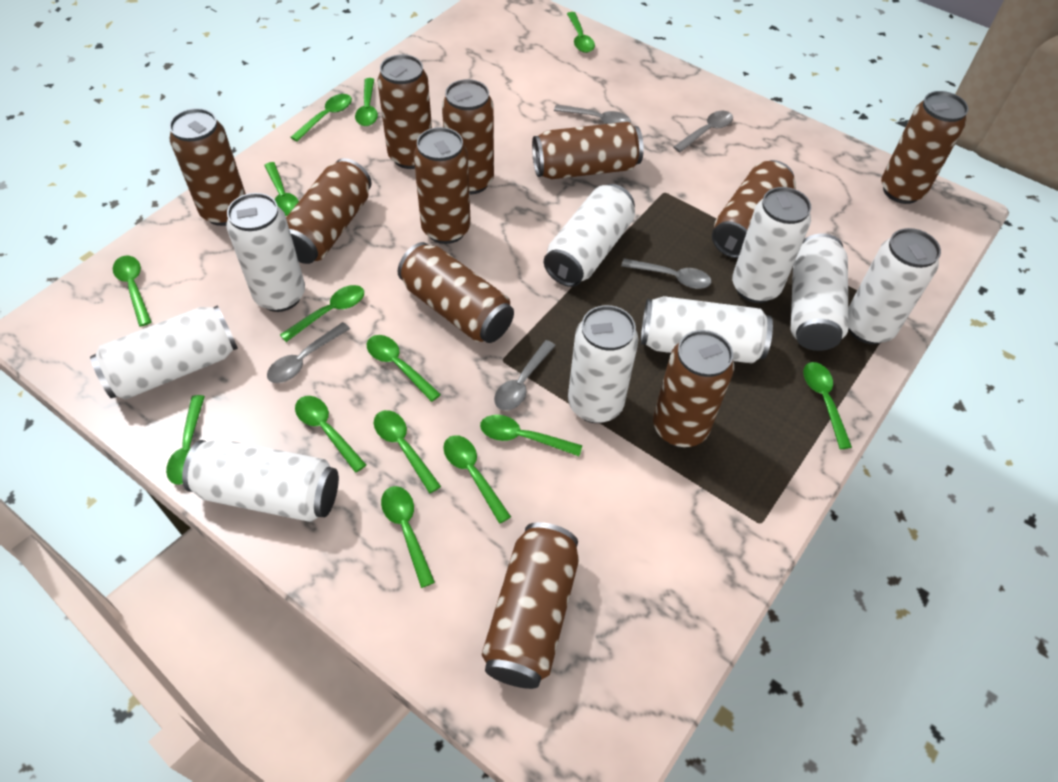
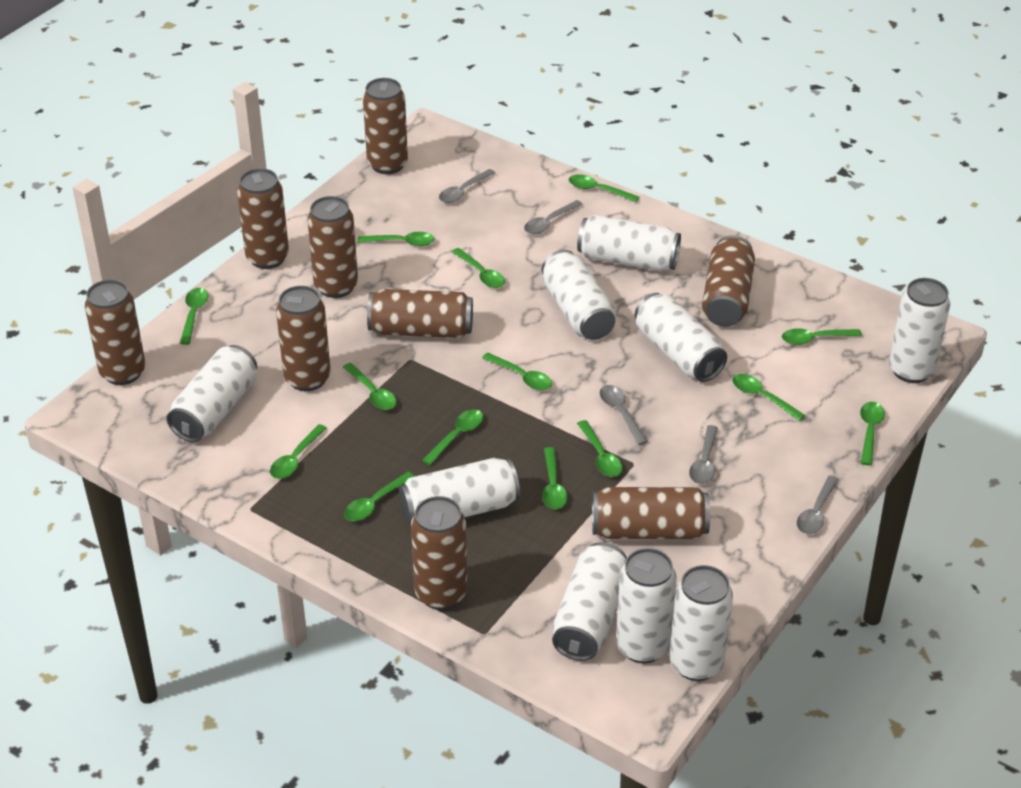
brown can: [169,108,246,226] [286,158,372,264] [377,54,432,169] [398,242,514,343] [414,127,471,244] [442,79,494,194] [482,522,579,689] [532,122,644,179] [653,330,734,448] [712,160,796,258] [881,91,969,204] = 11 -> [85,280,145,385] [237,168,289,269] [276,286,331,391] [307,196,358,298] [363,78,408,174] [367,289,473,338] [411,496,468,610] [592,487,710,539] [702,235,755,327] = 9

